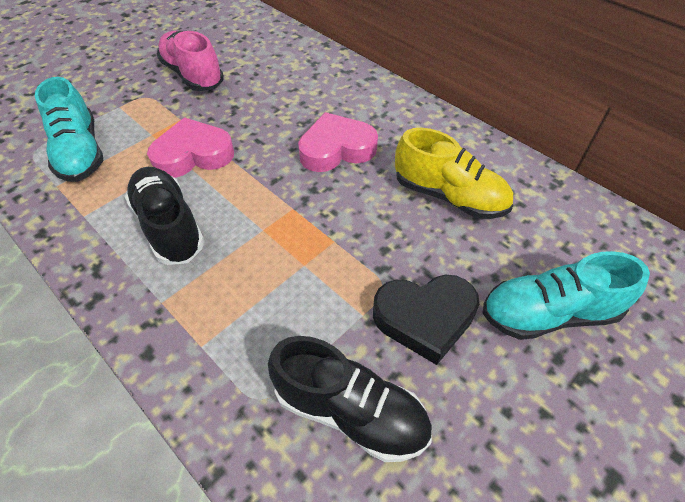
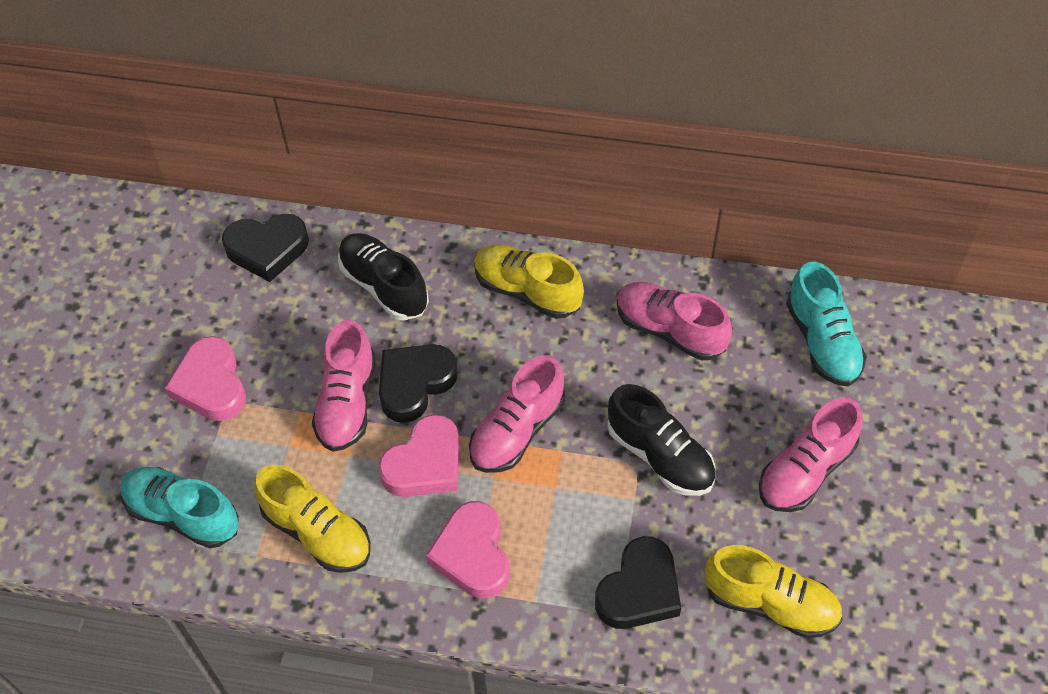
black heart: [373,275,479,365] = 1 -> [222,214,309,282] [379,344,458,423] [595,536,681,629] = 3
pink heart: [147,117,234,178] [298,112,378,172] = 2 -> [165,336,246,421] [378,414,460,497] [426,501,510,598] = 3
pink shoe: [157,31,224,91] = 1 -> [312,320,376,452] [469,355,565,473] [617,282,732,361] [759,397,863,512] = 4
yellow shoe: [395,128,513,219] = 1 -> [254,465,370,573] [474,244,584,319] [705,545,842,638] = 3

